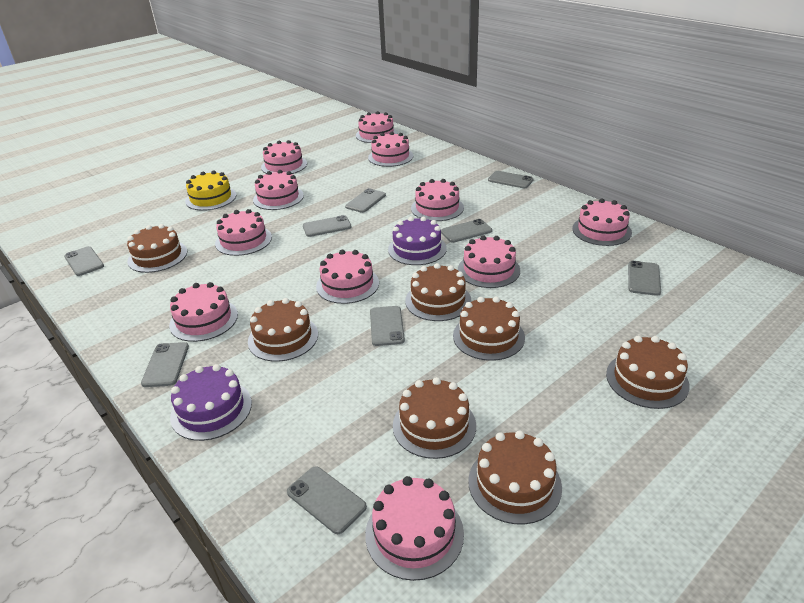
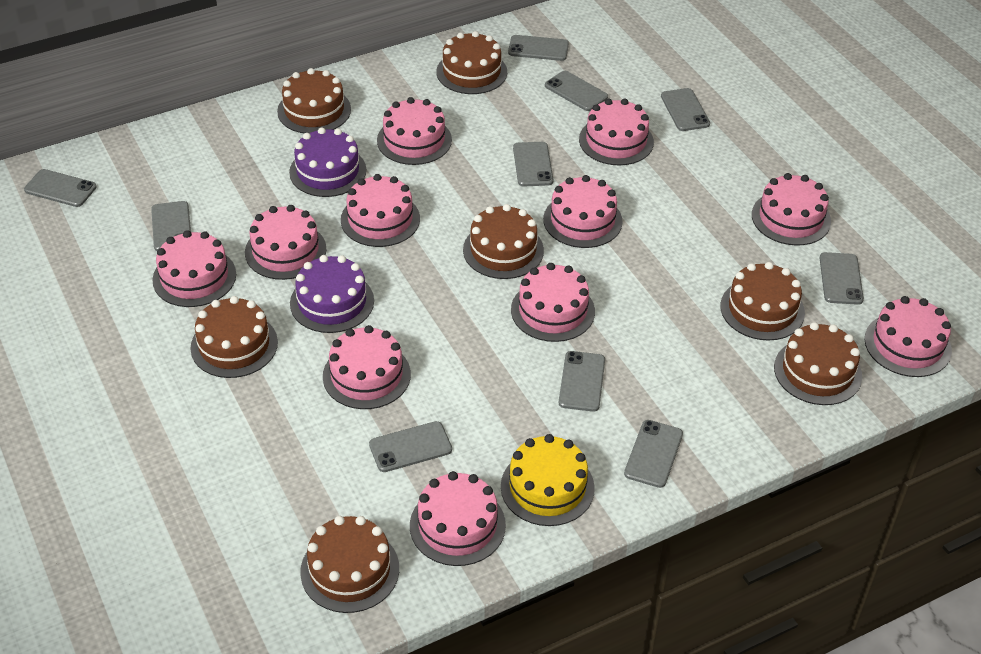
grey phone: [64,246,104,276] [141,342,189,387] [287,466,367,534] [303,215,352,237] [345,188,386,213] [370,306,405,346] [441,219,492,243] [488,171,533,188] [628,261,661,296] = 9 -> [24,169,97,207] [151,201,191,251] [369,421,452,472] [508,35,569,61] [513,142,553,186] [545,71,608,111] [559,351,605,412] [624,420,683,488] [661,88,710,131] [820,252,864,305] = 10

